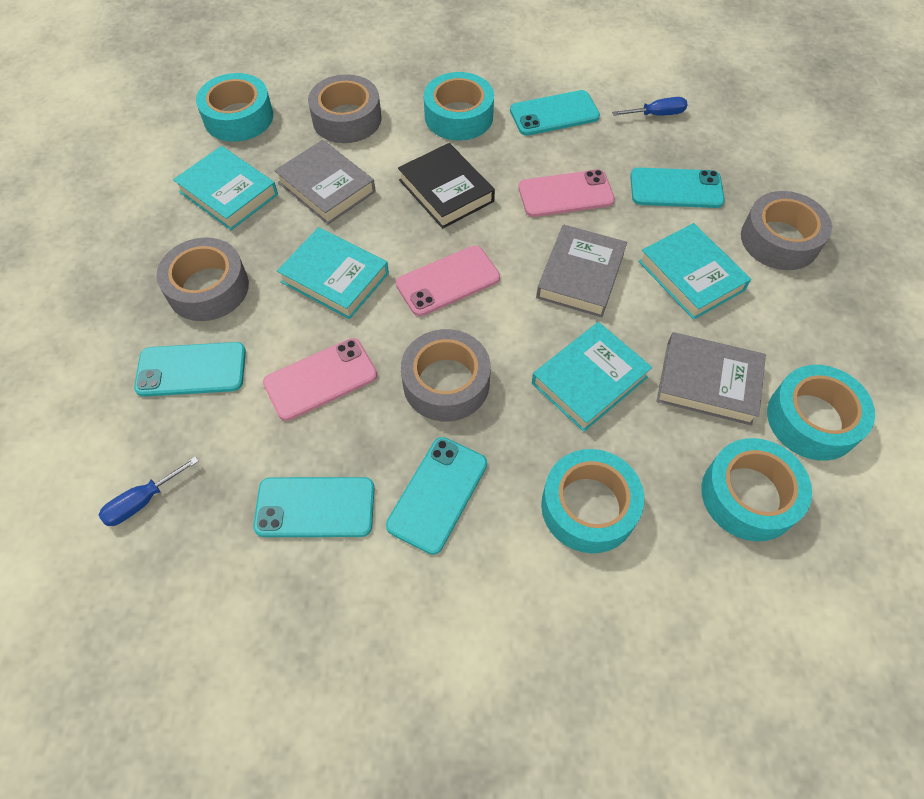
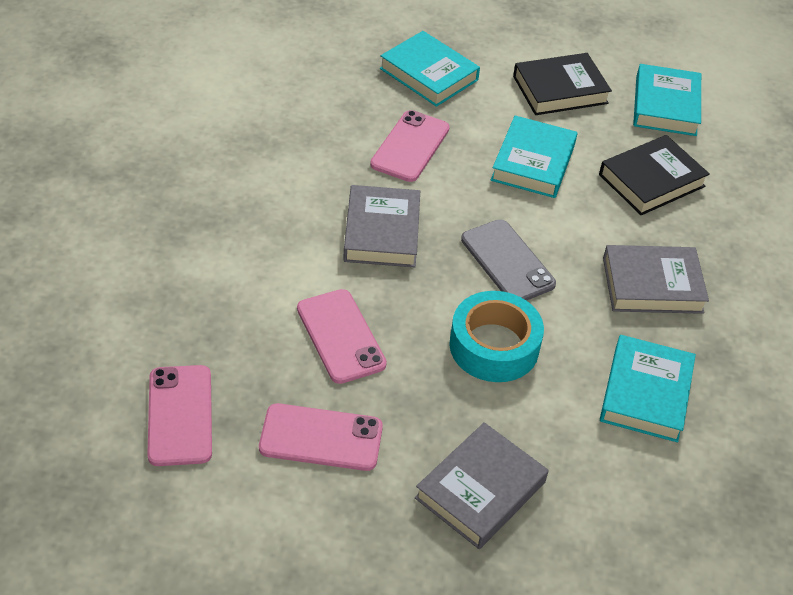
black book: [398,143,495,229] = 1 -> [513,53,612,115] [599,135,710,215] = 2
blue screwdriver: [99,456,199,526] [612,97,687,116] = 2 -> none = 0
grey phone: none = 0 -> [461,219,556,301] = 1
grey tape: [156,237,249,321] [308,74,381,143] [401,329,491,421] [741,191,832,270] = 4 -> none = 0
pink phone: [263,338,377,421] [396,246,500,316] [518,169,615,217] = 3 -> [147,365,212,466] [259,403,383,471] [297,289,387,384] [370,110,450,182] = 4
turquoise phone: [134,342,246,397] [253,477,375,537] [386,437,487,555] [510,90,600,136] [630,168,725,208] = 5 -> none = 0
turquoise tape: [196,73,273,142] [424,72,494,141] [541,449,644,553] [701,438,812,542] [767,365,875,461] = 5 -> [449,291,544,382] = 1

